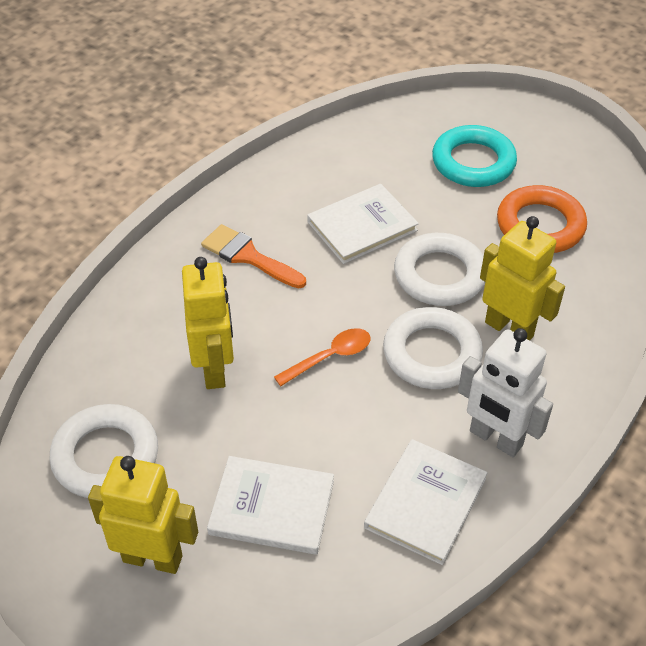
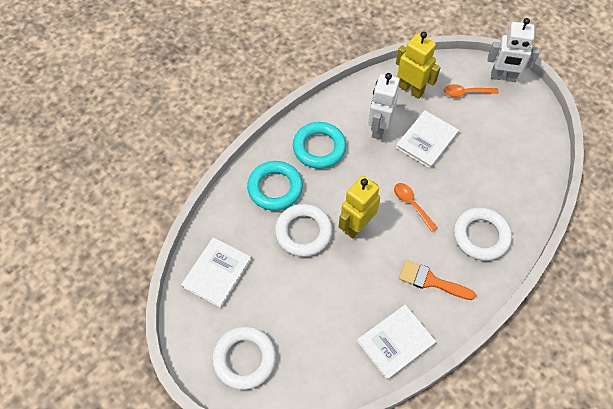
orange ring: [497,185,587,253] = 1 -> none = 0
orange spoon: [274,328,371,386] = 1 -> [394,183,438,232] [444,84,499,97] = 2
turquoise ring: [432,125,517,187] = 1 -> [247,161,303,211] [293,122,346,169] = 2
white robot: [458,328,553,457] = 1 -> [368,73,400,140] [487,18,540,82] = 2
yellow robot: [88,456,198,574] [182,257,234,389] [480,216,565,341] = 3 -> [339,176,380,239] [396,32,441,99] = 2

